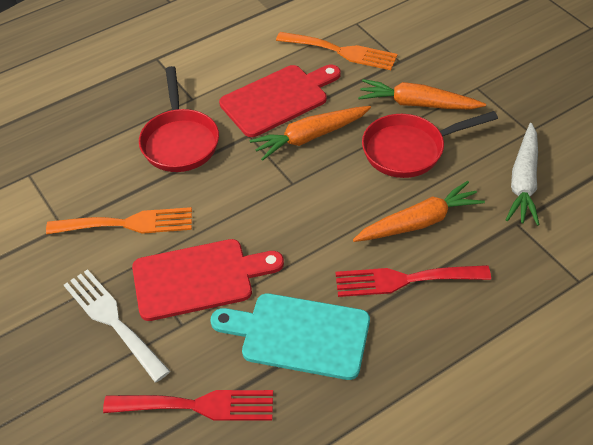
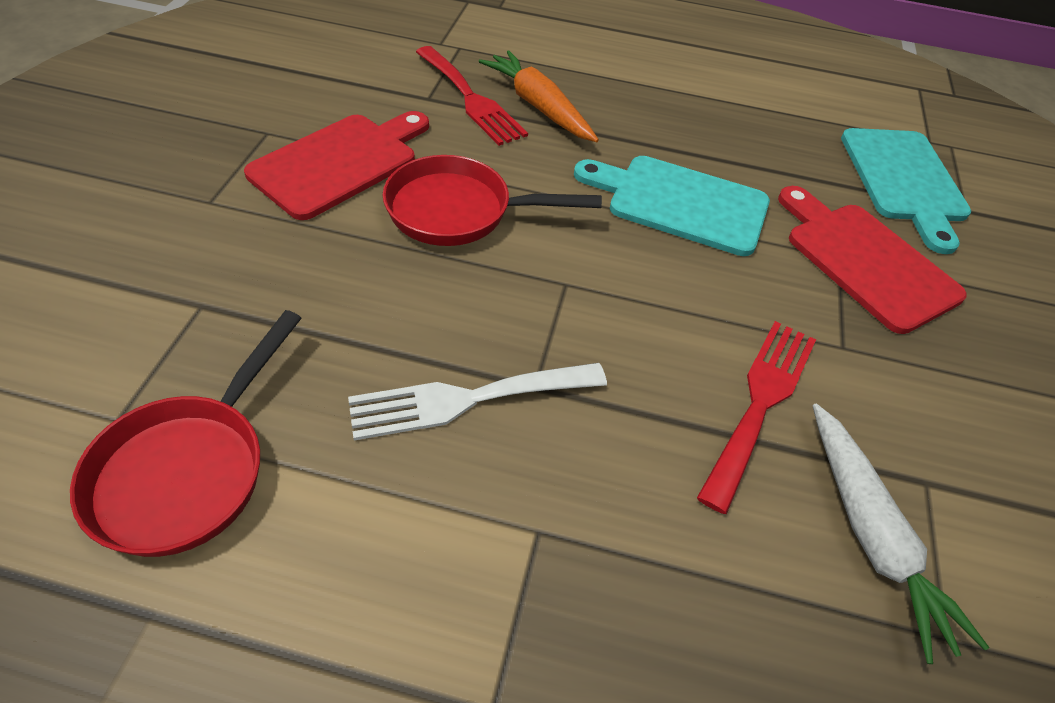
orange carrot: [250,106,371,161] [353,181,485,242] [358,79,486,109] = 3 -> [479,51,599,142] = 1
orange fork: [46,207,192,235] [276,32,398,70] = 2 -> none = 0
turquoise cutting board: [210,293,370,380] = 1 -> [574,156,770,256] [841,128,971,254] = 2

